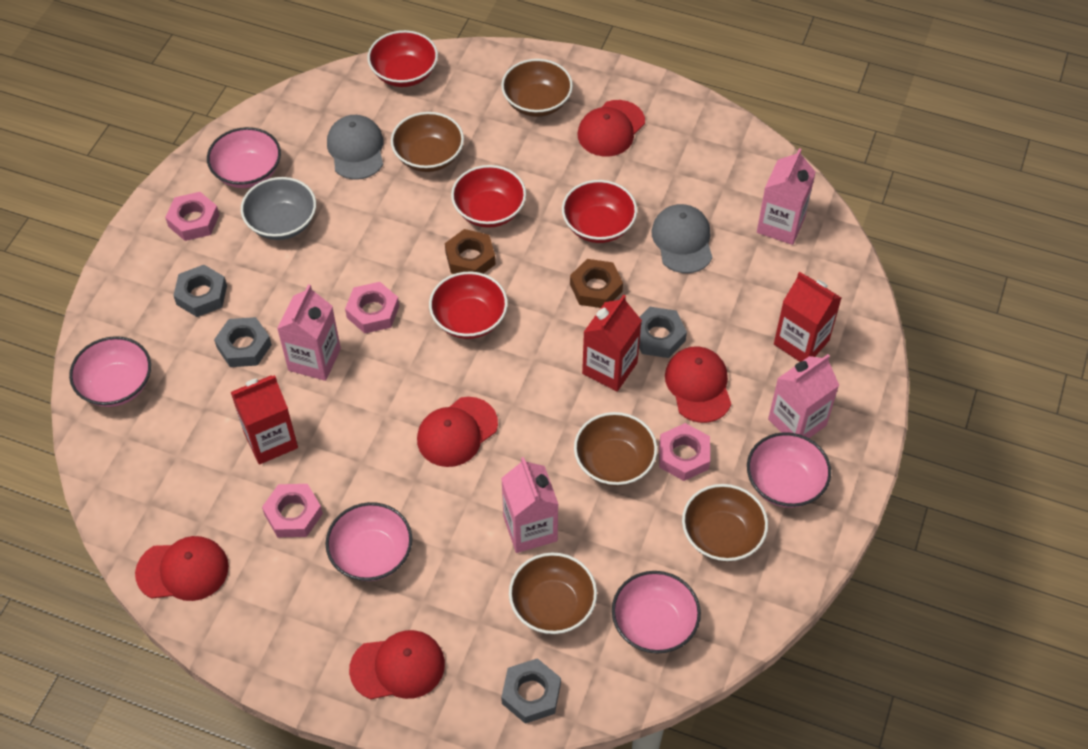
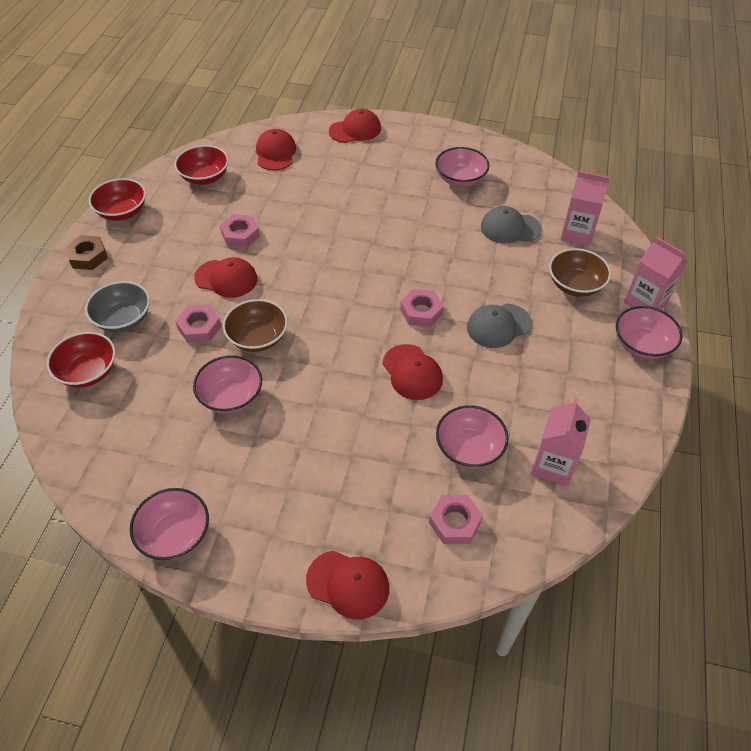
brown bowl: [391,112,464,172] [501,59,573,117] [509,552,597,634] [574,412,657,486] [682,484,768,562] = 5 -> [223,299,288,352] [549,248,611,297] = 2
brown nut: [445,229,495,274] [570,259,623,308] = 2 -> [65,235,108,270] = 1
grey nut: [173,265,227,317] [214,317,272,367] [501,658,561,724] [639,307,687,358] = 4 -> none = 0
pink carton: [277,284,341,381] [501,457,558,553] [757,148,816,245] [768,354,839,438] = 4 -> [531,398,591,486] [561,171,610,246] [624,236,687,310] = 3
red bowl: [368,30,438,87] [429,271,508,339] [451,165,526,228] [562,180,637,243] = 4 -> [46,332,115,388] [89,178,146,221] [174,145,229,185] = 3
red carton: [231,375,298,464] [582,295,642,391] [774,272,841,362] = 3 -> none = 0

